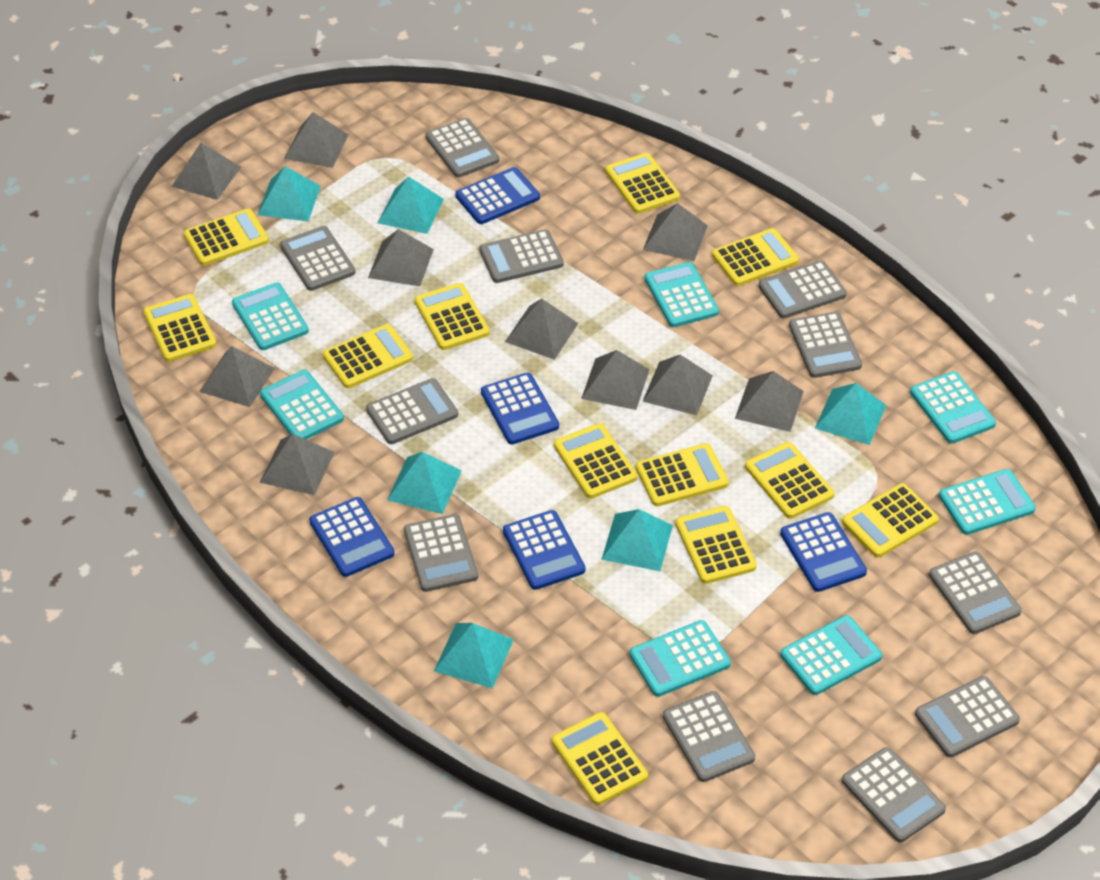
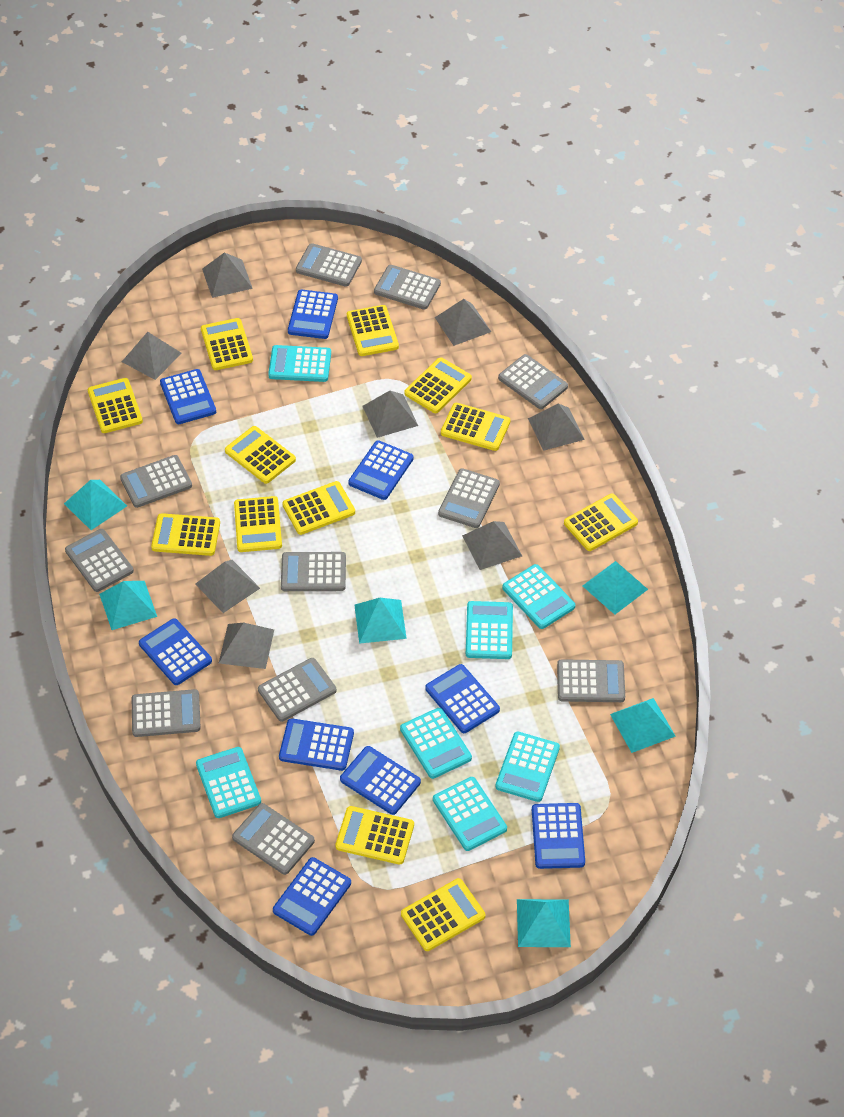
blue calculator: [309,497,395,577] [455,167,540,224] [481,372,559,444] [503,510,585,590] [780,512,867,592] = 5 -> [139,618,212,685] [160,369,216,424] [273,857,351,936] [279,718,354,771] [288,290,338,339] [340,746,421,815] [348,440,413,500] [425,664,500,733] [532,803,585,869] = 9
grey pyramid: [171,143,241,200] [199,346,275,407] [260,434,335,495] [284,112,349,168] [368,229,434,286] [505,298,579,360] [581,350,650,410] [642,355,713,415] [643,203,708,261] [735,371,804,432] = 10 -> [122,332,182,380] [195,560,260,613] [202,252,253,298] [219,623,274,669] [362,391,418,438] [435,299,491,346] [462,521,522,570] [528,404,585,451] = 8

